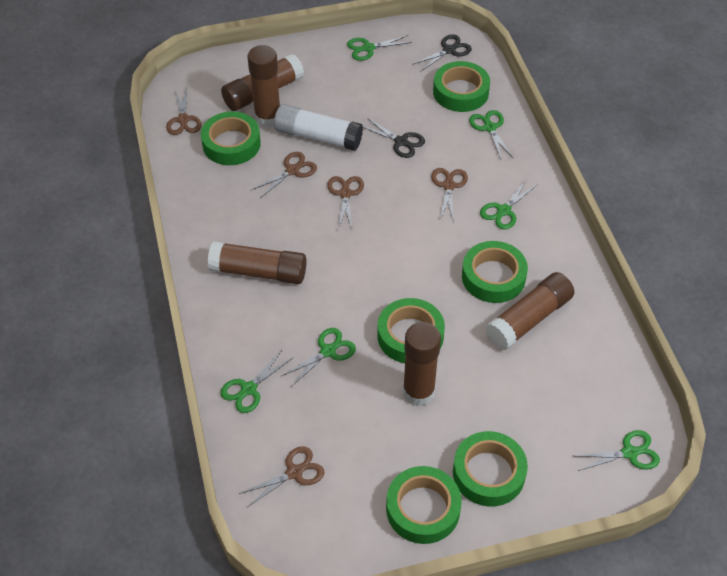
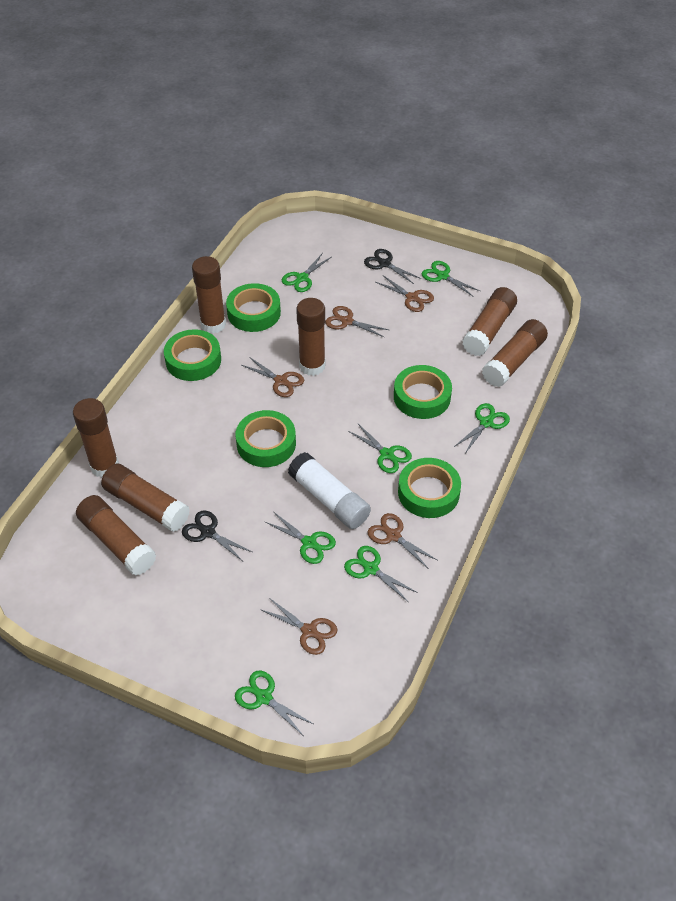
brown glue stick: [208,241,306,284] [221,53,304,111] [247,45,280,127] [403,322,441,406] [486,272,574,350] = 5 -> [73,398,119,478] [76,495,157,576] [101,464,190,532] [192,256,226,334] [296,298,325,376] [462,287,517,356] [482,319,548,387] = 7
green scissors: [220,350,293,413] [282,328,356,387] [347,35,412,61] [469,110,513,159] [480,180,538,230] [575,430,660,471] = 6 -> [235,671,313,735] [265,512,336,564] [282,254,331,292] [344,546,418,602] [348,423,412,473] [422,261,480,297] [454,403,510,452] = 7
green tape: [201,112,261,165] [377,298,445,363] [386,466,462,544] [433,61,490,112] [453,431,528,507] [462,241,528,303] = 6 -> [164,329,221,381] [226,283,281,332] [236,410,296,467] [394,365,452,419] [398,458,461,518] = 5

